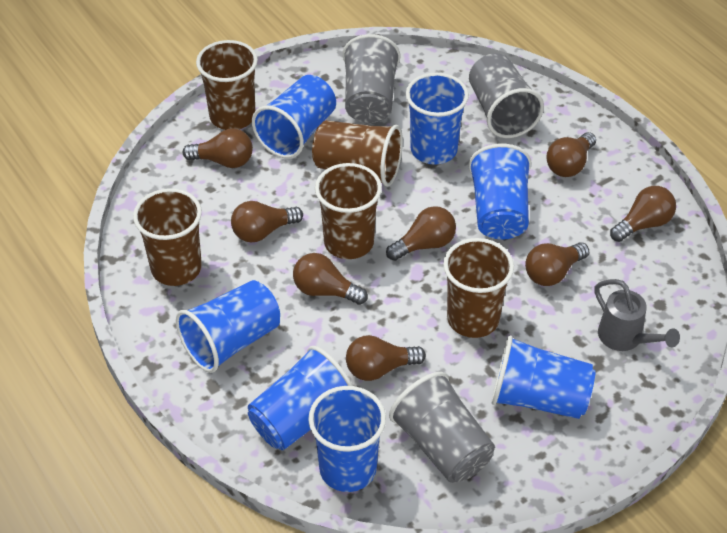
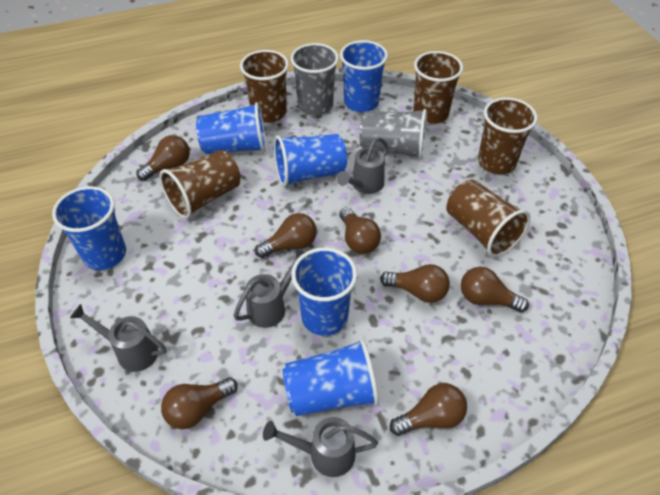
blue cup: [176,280,280,373] [248,346,353,450] [252,75,336,159] [308,386,386,492] [406,73,469,165] [468,143,532,240] [491,335,596,419] = 7 -> [52,186,126,270] [196,102,266,154] [274,134,347,187] [282,338,379,416] [291,247,357,336] [340,40,388,112] = 6
brown light bulb: [183,128,253,168] [231,201,303,242] [293,253,368,305] [346,335,426,381] [386,206,456,261] [525,242,589,286] [546,132,596,177] [610,186,676,242] = 8 -> [137,135,190,181] [161,378,238,429] [255,213,317,258] [339,207,381,254] [380,264,450,303] [390,383,467,436] [461,267,529,313] = 7
grey cup: [343,34,400,123] [389,372,495,483] [469,53,544,138] = 3 -> [290,43,339,115] [360,109,427,159] = 2
grey watering can: [594,279,680,351] = 1 -> [70,304,166,372] [234,248,304,328] [263,417,378,477] [336,137,388,194] = 4

